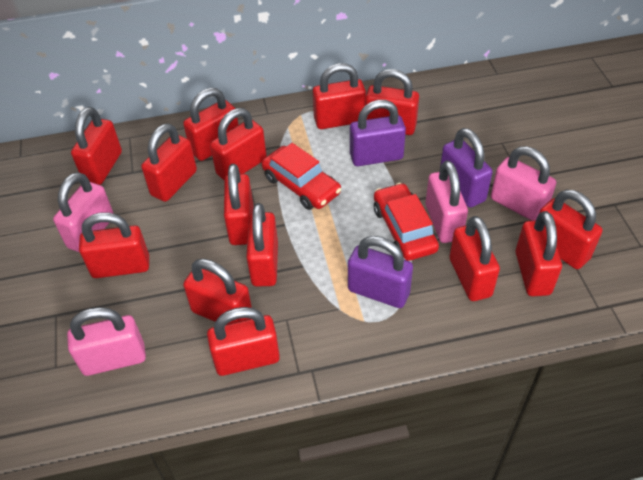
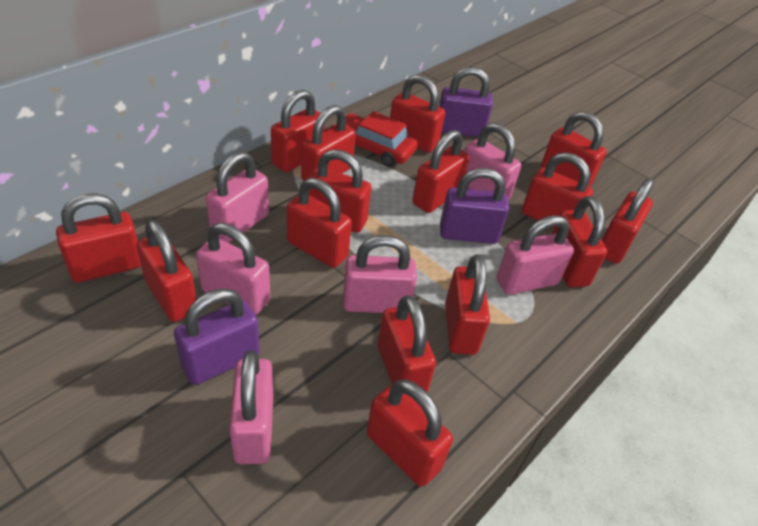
pink padlock: [53,172,114,253] [67,307,146,376] [426,160,468,243] [491,146,556,221] = 4 -> [196,223,270,315] [206,152,269,243] [229,350,273,464] [343,235,417,313] [465,123,521,200] [496,216,574,295] = 6
red car: [261,143,341,210] [374,183,439,261] = 2 -> [333,111,418,167] = 1
red padlock: [71,107,122,185] [79,212,149,278] [141,123,197,202] [183,88,239,161] [183,259,252,324] [207,307,280,376] [210,108,267,181] [224,164,253,245] [246,203,278,287] [313,63,366,129] [365,69,419,135] [449,216,500,301] [515,211,562,296] [539,190,602,269] = 14 -> [56,193,141,283] [136,220,197,322] [271,90,325,172] [287,178,352,268] [301,105,356,181] [308,149,371,233] [367,379,453,487] [378,295,436,393] [390,75,445,153] [412,130,469,213] [445,254,490,355] [522,152,593,228] [541,111,607,187] [552,196,607,287] [602,178,654,264] = 15

